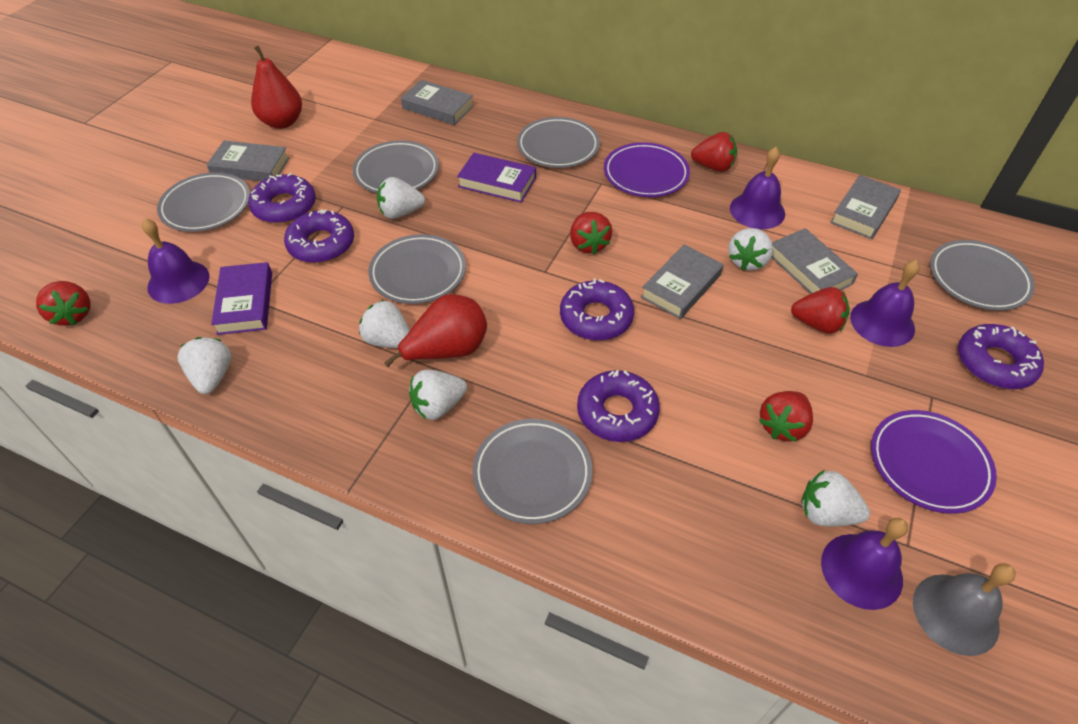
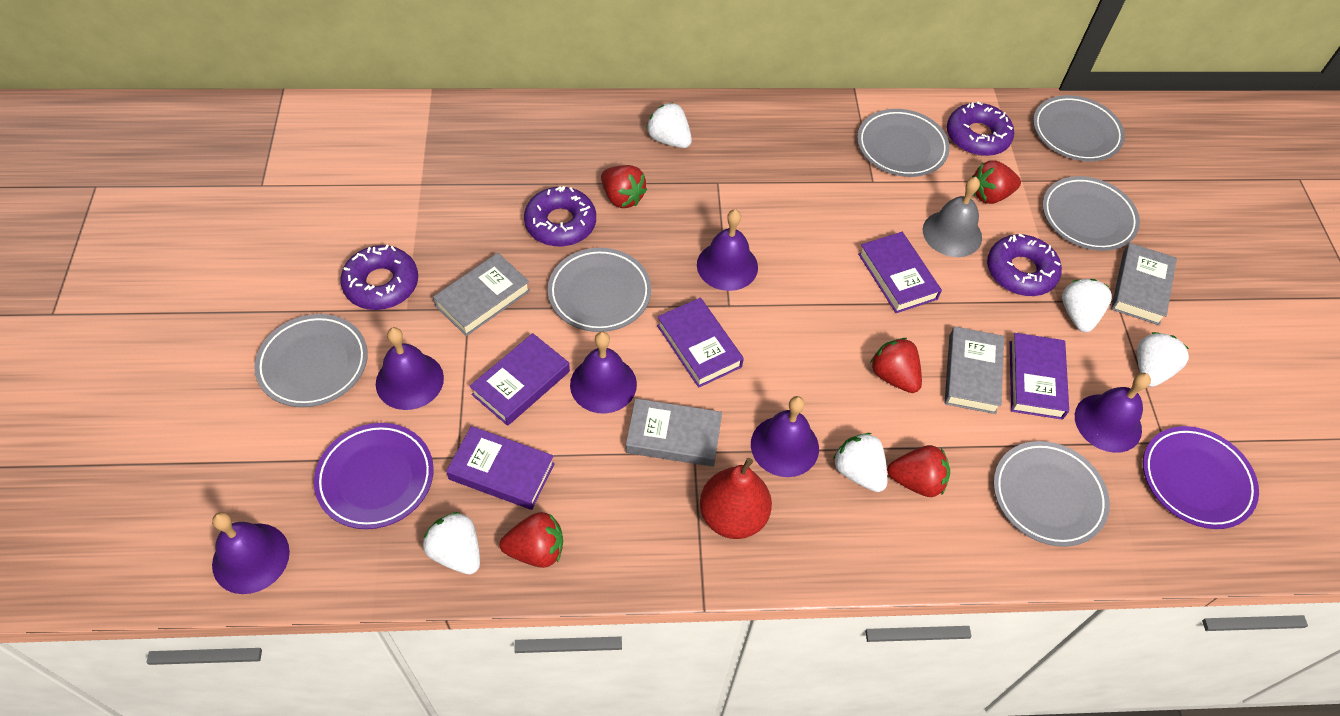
grey book: [206,140,289,181] [401,80,474,125] [641,245,724,319] [771,228,858,294] [830,175,901,239] = 5 -> [433,253,530,336] [626,398,722,467] [945,326,1004,414] [1111,243,1177,325] = 4
purple bell: [142,218,209,304] [730,147,785,229] [821,518,908,610] [850,260,920,347] = 4 -> [212,512,290,594] [376,327,444,410] [570,332,637,414] [697,209,758,291] [751,396,819,477] [1075,373,1151,453] = 6
purple book: [211,262,272,335] [457,153,536,203] = 2 -> [446,426,555,510] [470,333,570,426] [657,298,744,388] [858,232,942,313] [1010,333,1069,420] = 5
purple donut: [248,173,316,224] [284,209,354,263] [560,279,634,341] [577,370,660,442] [958,324,1044,389] = 5 -> [340,244,418,310] [524,186,596,247] [947,102,1014,156] [987,234,1062,296] = 4
red pear: [251,46,302,129] [384,294,487,367] = 2 -> [700,458,772,539] = 1
white strawberry: [178,337,231,394] [359,300,410,348] [377,177,425,219] [409,370,467,420] [728,228,773,271] [801,470,870,527] = 6 -> [423,512,480,574] [646,102,692,148] [833,433,887,492] [1062,279,1112,332] [1137,332,1189,387] = 5

